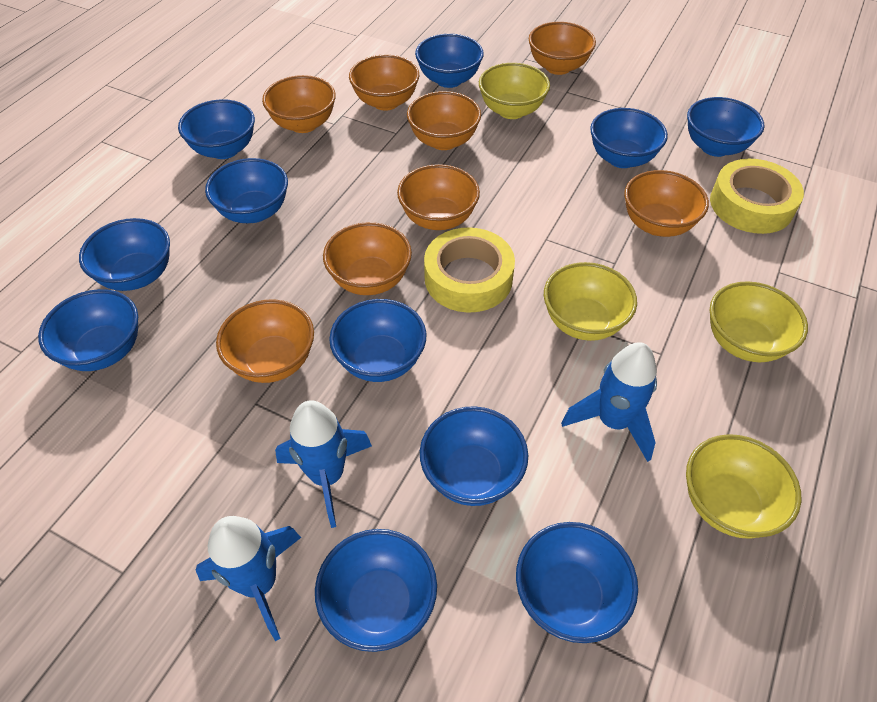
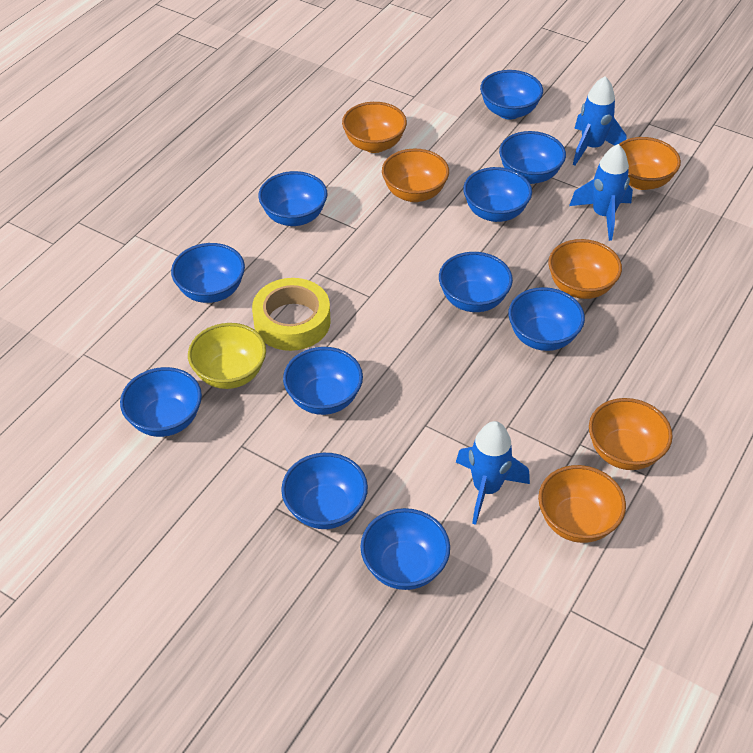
orange bowl: [216,299,314,383] [262,75,336,133] [323,222,412,295] [349,55,419,111] [397,164,480,230] [407,91,481,150] [529,22,596,75] [624,170,709,237] = 8 -> [342,102,407,153] [382,149,449,202] [538,465,626,543] [548,239,622,299] [589,398,673,470] [619,137,681,190] = 6
yellow bowl: [479,63,550,119] [544,262,637,341] [686,434,802,539] [709,281,808,362] = 4 -> [188,323,266,389] = 1
yellow tape: [424,227,515,313] [710,159,804,234] = 2 -> [252,278,331,351] = 1

